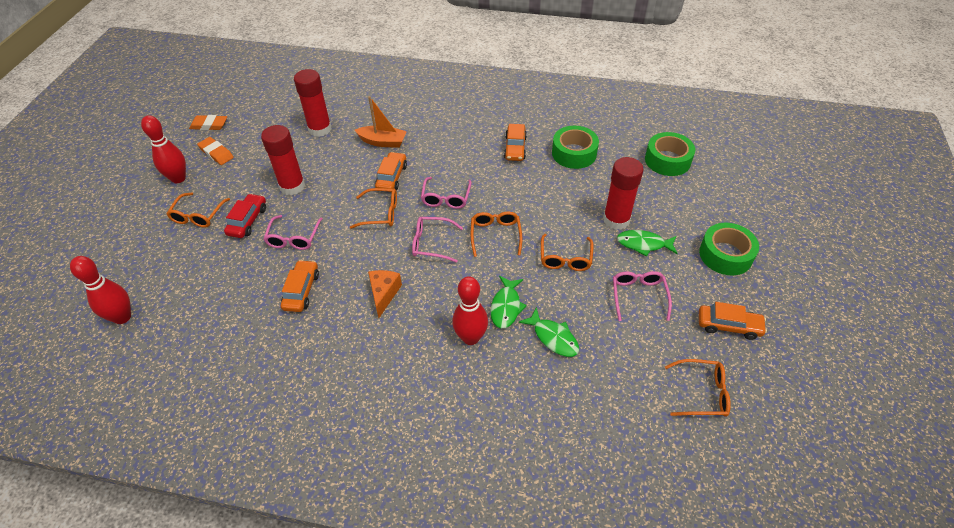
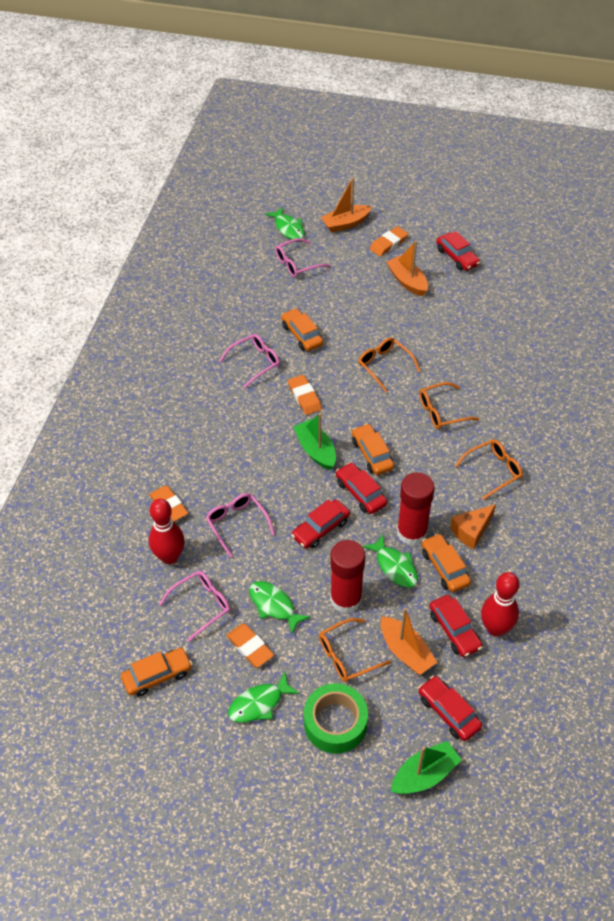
green boat: none = 0 -> [294,413,336,470] [391,741,462,794] = 2
green fish: [490,276,527,328] [519,307,579,357] [617,230,678,256] = 3 -> [228,672,300,723] [249,581,311,634] [265,207,305,240] [363,535,418,588] = 4
green tape: [552,126,599,169] [645,132,695,176] [699,223,759,275] = 3 -> [304,683,368,754] = 1
orange boat: [355,96,407,148] = 1 -> [321,177,372,233] [381,608,437,675] [386,241,428,296] = 3
orange eraser: [189,115,227,130] [197,137,234,165] = 2 -> [149,485,188,522] [226,623,274,668] [288,375,322,415] [370,226,408,256] = 4
orange glasses: [166,192,230,228] [350,188,397,229] [471,211,522,257] [541,234,593,271] [665,359,731,417] = 5 -> [319,618,391,682] [358,337,420,392] [419,382,479,429] [455,440,523,500] = 4
red bowling pin: [70,256,131,324] [141,115,186,183] [452,276,488,345] = 3 -> [149,499,185,564] [481,572,519,637] = 2
red car: [224,193,266,238] = 1 -> [291,499,350,549] [336,462,387,514] [418,676,482,741] [429,595,483,657] [436,231,480,271] = 5
red glue stick: [261,125,305,196] [294,69,332,137] [603,157,644,230] = 3 -> [330,540,365,613] [397,472,435,546] = 2

